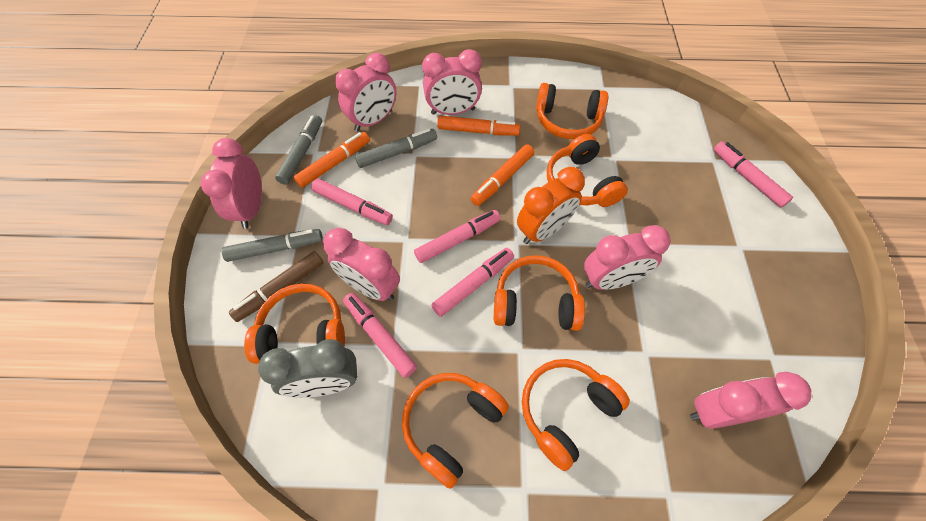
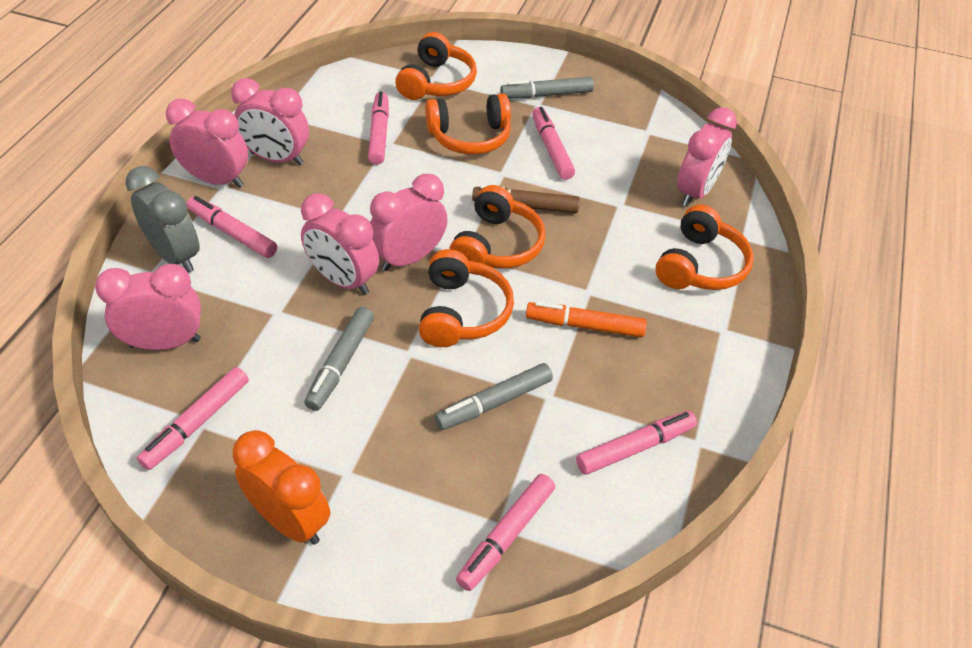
orange headphones: [244,283,345,364] [402,373,509,489] [494,255,585,331] [522,359,630,471] [536,83,608,139] [547,134,628,207] = 6 -> [395,32,477,100] [419,249,514,347] [425,93,511,155] [449,185,546,269] [655,205,754,290] = 5
orange marker: [294,132,370,188] [437,116,520,136] [470,144,534,206] = 3 -> [526,301,647,337] = 1
pink marker: [311,179,393,225] [343,293,417,378] [414,210,500,263] [431,248,514,317] [714,141,793,207] = 5 -> [137,367,249,470] [187,196,277,258] [368,92,389,165] [456,474,555,591] [532,107,575,180] [576,411,697,475] = 6

